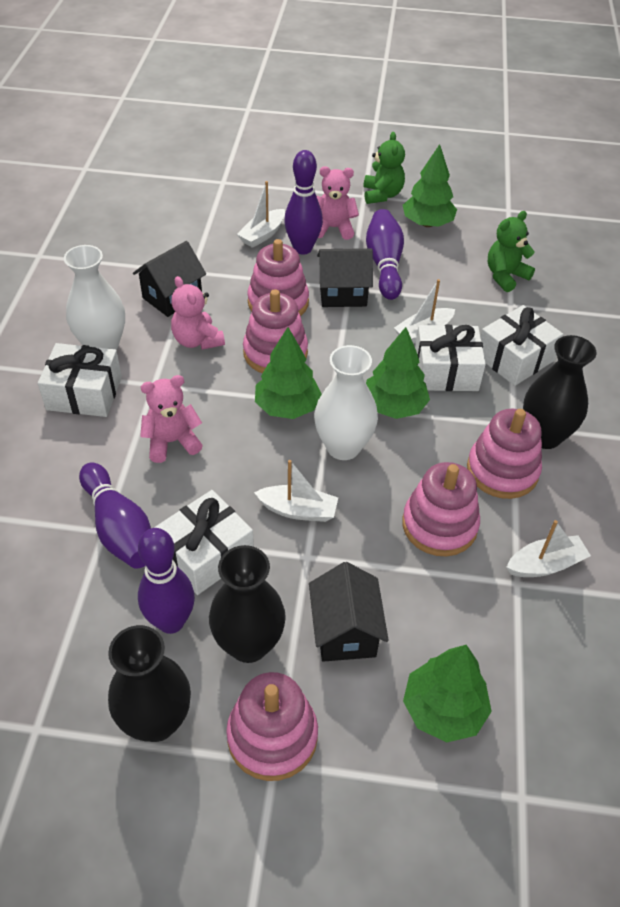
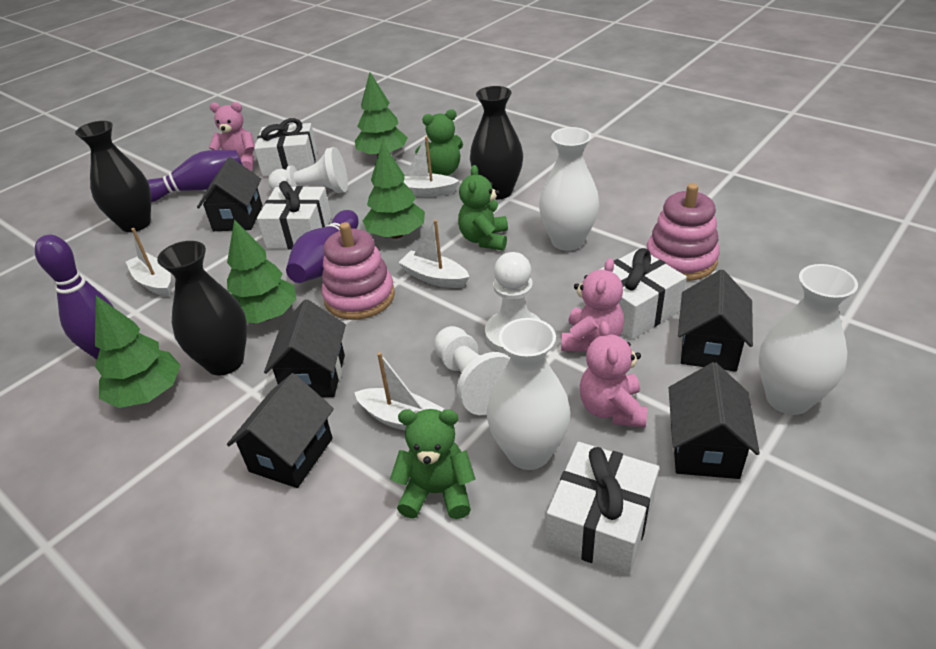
black house: [133,241,206,317] [309,562,389,662] [317,248,373,307] = 3 -> [197,157,262,231] [227,373,334,488] [264,299,346,397] [669,362,760,479] [678,270,753,372] = 5
green teddy bear: [364,132,405,204] [488,211,535,292] = 2 -> [390,409,475,519] [415,109,463,176] [458,165,508,251] = 3
pink stacking toy: [226,672,318,781] [243,289,308,373] [247,239,309,316] [402,462,480,556] [467,409,542,499] = 5 -> [322,222,395,320] [647,183,720,281] = 2
purple bowling pin: [79,462,151,569] [138,528,195,634] [284,150,323,254] [366,209,404,300] = 4 -> [35,235,113,360] [147,150,243,202] [286,210,359,283] = 3
white pawn: none = 0 -> [268,147,348,193] [434,326,510,415] [485,252,541,355] = 3
white vase: [64,245,125,350] [314,345,378,460] = 2 -> [487,318,571,470] [539,127,599,251] [759,264,858,415] = 3

